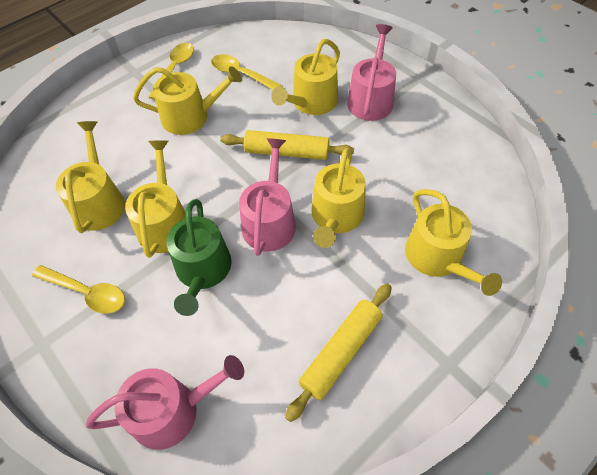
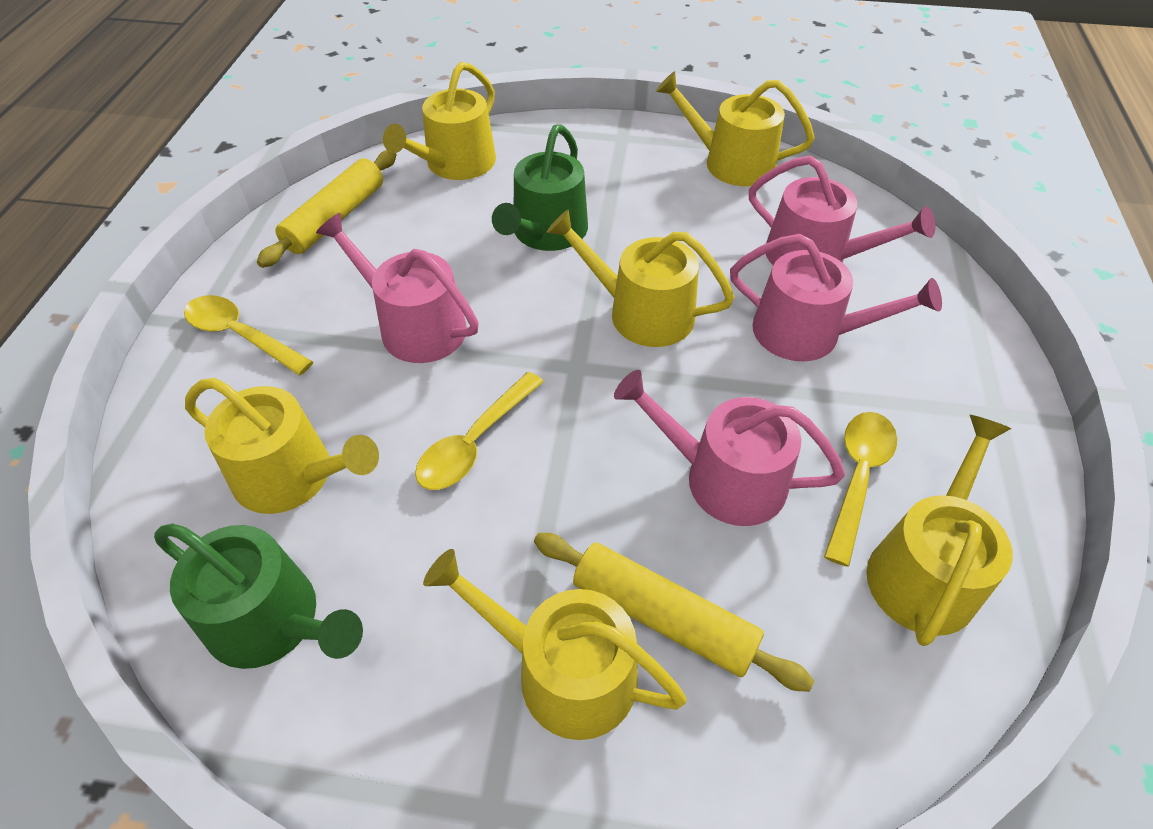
green watering can: [166,199,232,316] = 1 -> [154,524,363,669] [492,125,588,251] = 2
pink watering can: [86,355,244,450] [239,138,296,256] [347,24,396,121] = 3 -> [316,213,479,363] [614,370,845,526] [730,234,942,361] [749,156,935,265] = 4

